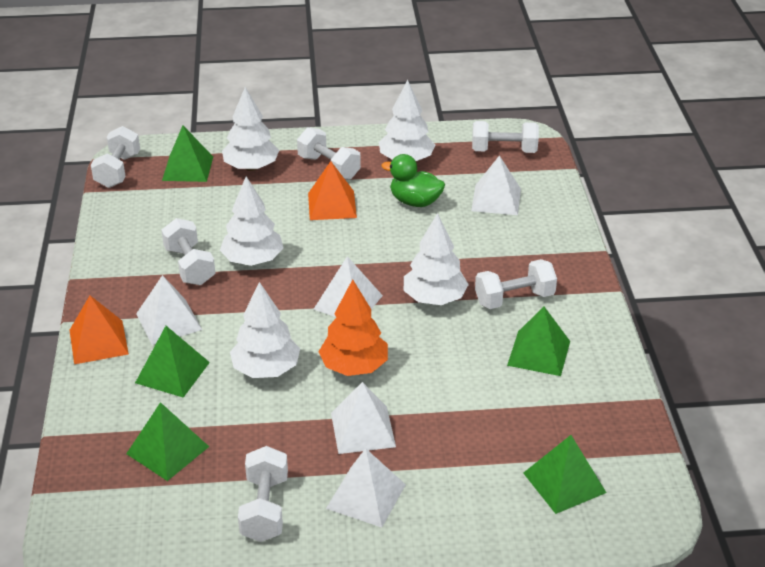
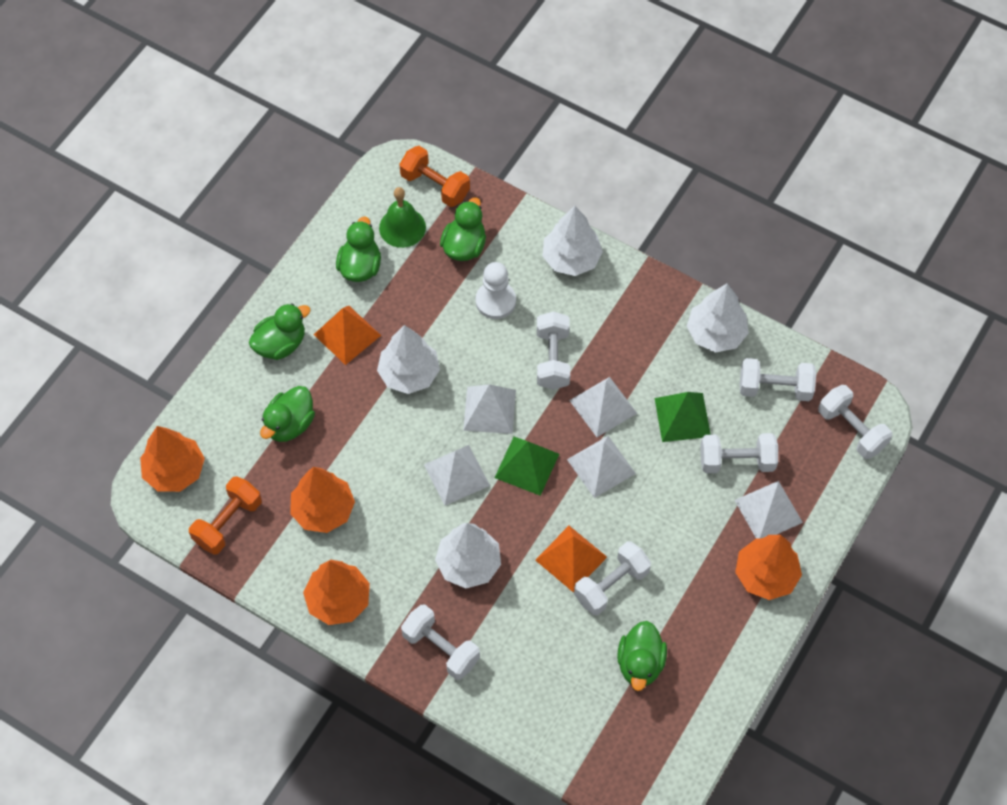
green bell: none = 0 -> [379,187,426,248] = 1
green duck: [382,154,445,207] = 1 -> [249,304,311,360] [260,386,315,442] [336,216,381,282] [440,198,486,261] [617,621,667,691] = 5
green pyramid: [126,402,209,481] [135,326,210,398] [162,125,213,182] [507,307,570,376] [523,435,606,514] = 5 -> [494,437,559,496] [655,392,711,442] = 2
orange dumbbell: none = 0 -> [189,476,262,555] [399,146,470,207] = 2
orange tree: [319,279,388,376] = 1 -> [140,426,205,492] [290,467,355,533] [303,560,370,625] [735,535,802,600] = 4
white pawn: none = 0 -> [475,262,516,319] = 1
white tree: [220,176,284,266] [222,87,279,171] [230,282,300,378] [379,80,435,161] [404,213,469,305] = 5 -> [377,325,440,394] [435,523,501,588] [542,206,603,276] [687,283,749,353] = 4

